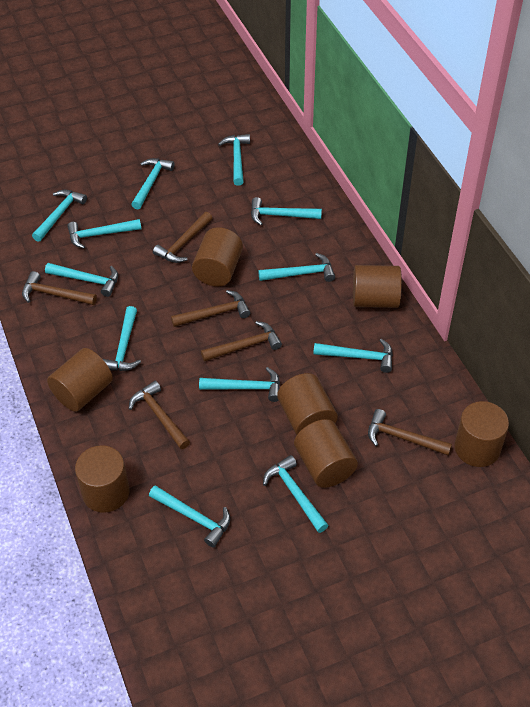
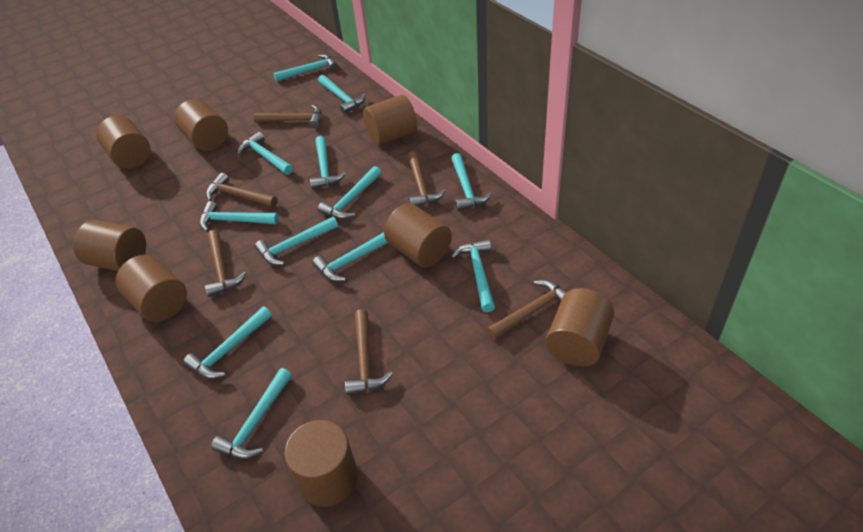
brown cylinder: [47,348,113,412] [75,445,130,513] [192,227,243,287] [277,373,338,435] [294,419,358,488] [353,265,402,308] [454,401,509,467] = 7 -> [74,220,146,271] [96,116,150,169] [115,255,187,322] [174,99,228,151] [285,420,358,507] [363,95,417,145] [384,203,452,267] [546,288,614,367] = 8

